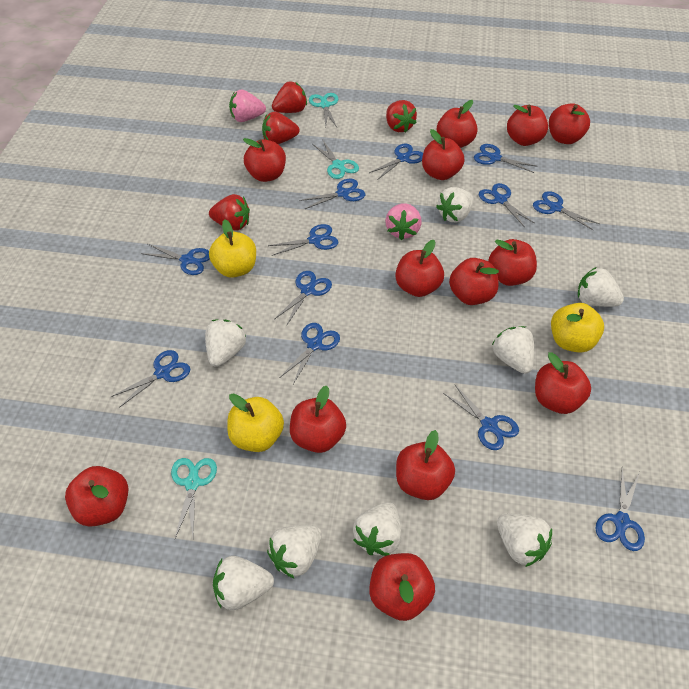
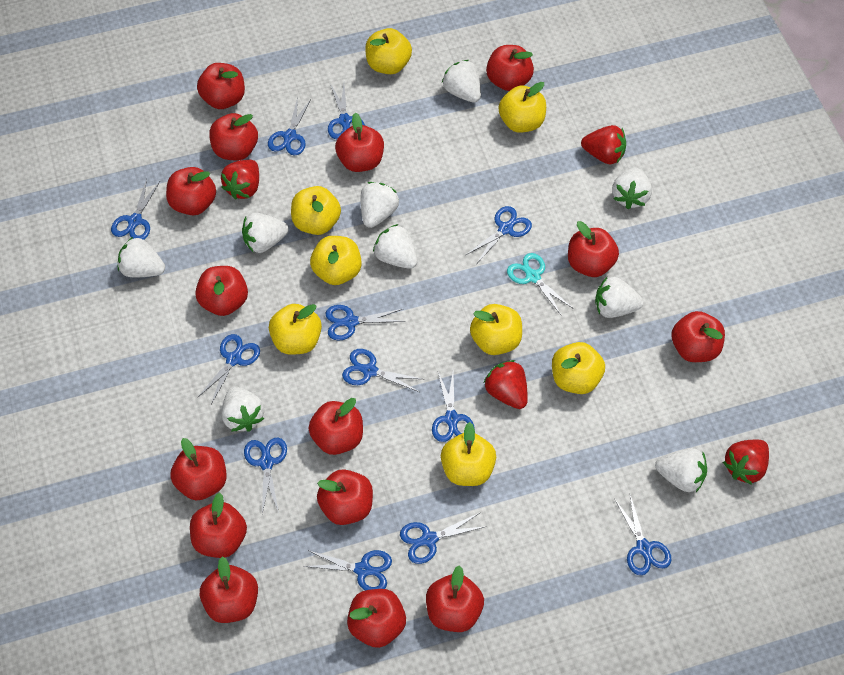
pink strawberry: [229,90,266,122] [385,203,422,240] = 2 -> none = 0
red apple: [65,466,128,527] [243,138,286,182] [290,386,346,453] [369,553,435,621] [395,240,444,297] [396,430,455,500] [422,129,464,180] [437,100,477,148] [449,258,499,305] [488,239,537,286] [507,105,548,146] [535,352,591,414] [549,103,590,144] = 13 -> [166,167,216,215] [170,438,227,500] [190,493,247,558] [195,266,248,316] [197,63,245,109] [200,557,258,623] [209,113,258,161] [308,398,363,455] [317,469,373,525] [335,113,384,172] [347,589,406,648] [426,565,484,632] [486,45,534,91] [568,221,619,277] [672,311,725,362] = 15
turquoise scissors: [171,458,217,538] [309,93,338,127] [312,139,359,179] = 3 -> [507,253,572,316] = 1
white strawberry: [205,320,246,367] [213,556,274,610] [267,525,322,578] [353,502,401,556] [436,187,474,223] [492,326,534,374] [497,514,552,567] [578,267,624,307] = 8 -> [118,236,165,277] [222,386,264,432] [242,213,289,253] [361,182,399,228] [373,224,418,269] [442,60,481,102] [595,277,643,318] [612,168,652,209] [655,448,707,492] = 9
yellow apple: [209,220,256,278] [227,393,284,452] [551,303,604,353] = 3 -> [269,304,322,355] [291,186,341,235] [310,236,362,285] [365,28,412,74] [441,422,496,486] [470,304,522,355] [499,82,546,133] [552,342,605,394] = 8

